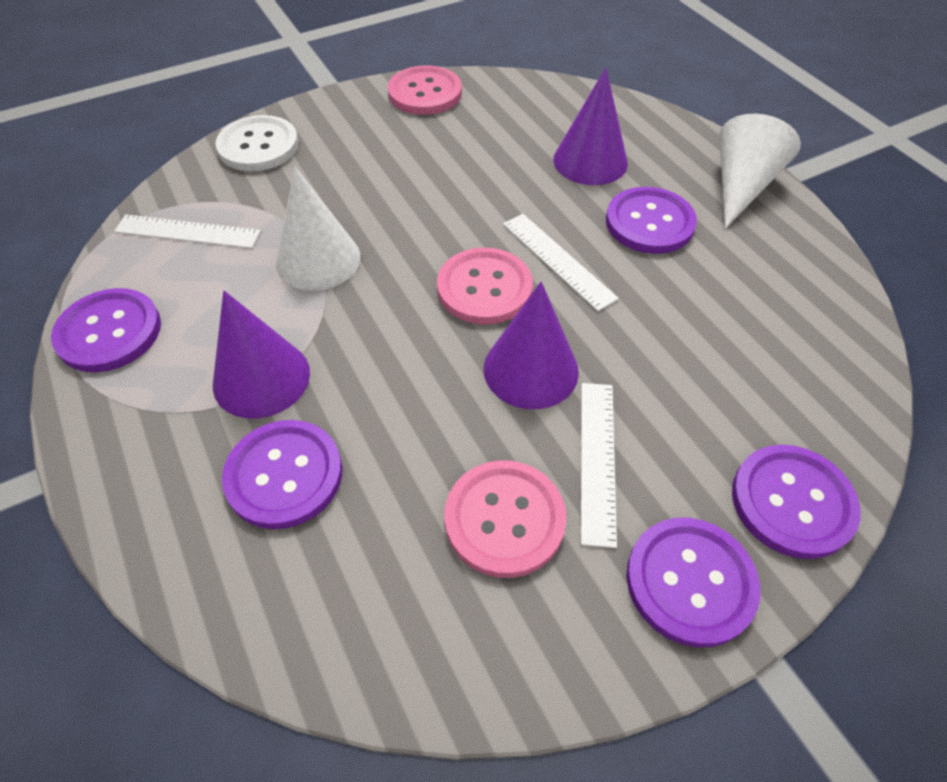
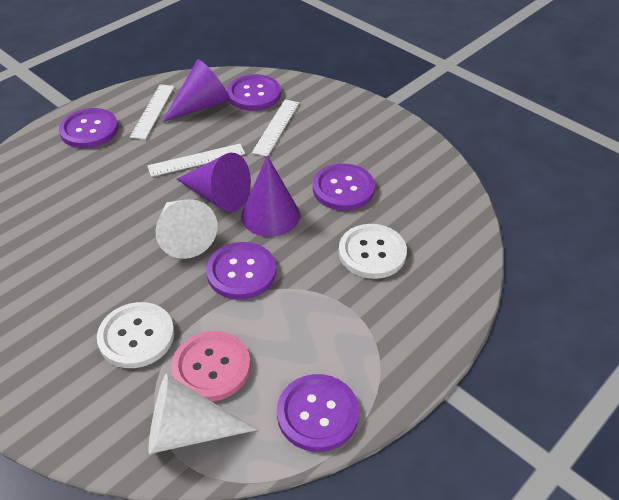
pink button: [388,65,462,115] [437,248,533,325] [444,460,566,578] = 3 -> [171,331,250,402] = 1
white button: [215,115,299,172] = 1 -> [97,302,175,368] [339,224,407,279] = 2

